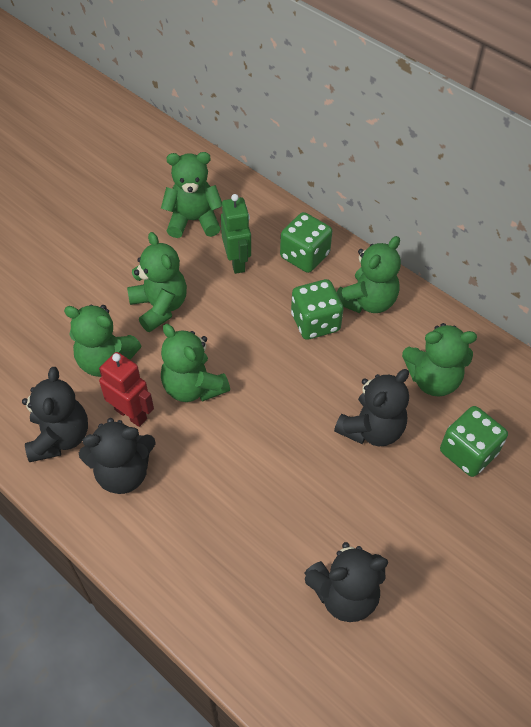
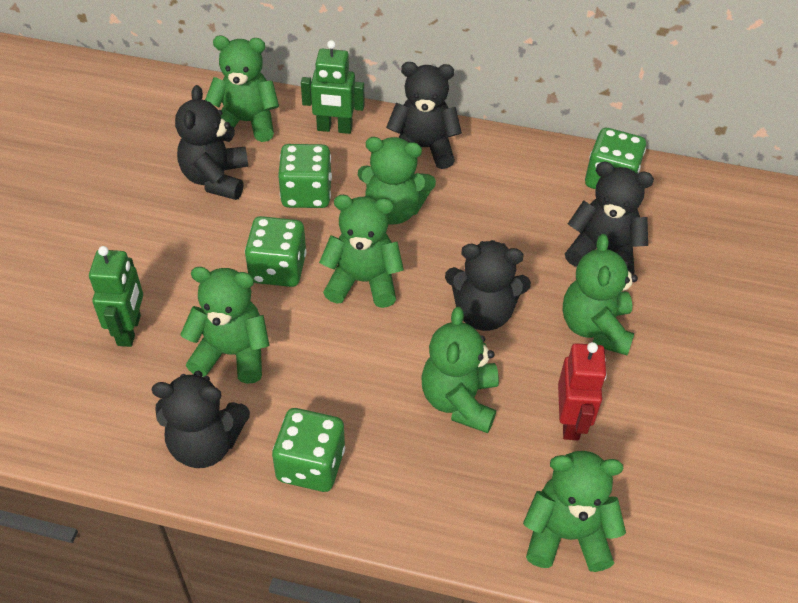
black teddy bear: [22,367,88,462] [79,418,156,494] [305,542,388,622] [334,369,409,446] = 4 -> [151,371,250,468] [175,85,249,200] [386,62,462,169] [445,240,531,331] [565,162,654,275] = 5
green dice: [280,212,332,273] [291,279,344,340] [440,406,508,477] = 3 -> [245,216,307,287] [272,408,345,492] [278,144,332,208] [585,128,646,189] = 4
green robot: [221,194,251,274] = 1 -> [89,246,143,347] [301,40,364,134] = 2
green teddy bear: [64,304,141,377] [127,232,187,332] [161,152,222,238] [161,324,230,402] [337,236,401,313] [402,323,477,397] = 6 -> [180,267,270,384] [205,36,279,142] [319,195,404,308] [358,137,436,225] [421,307,499,433] [523,451,626,572] [563,234,638,355] = 7

